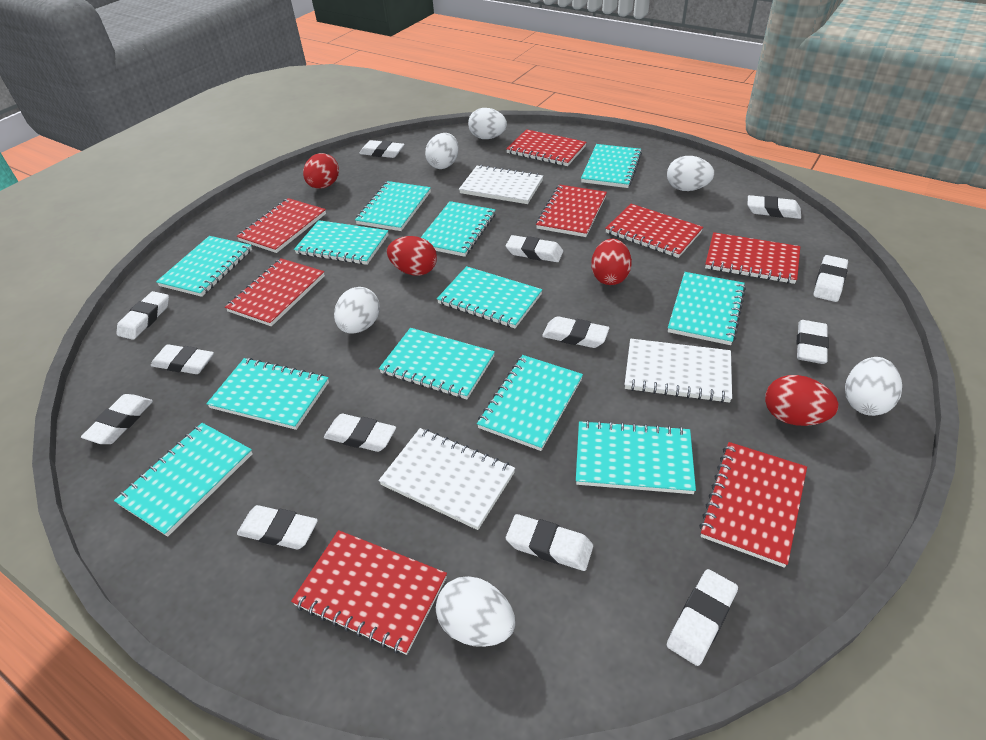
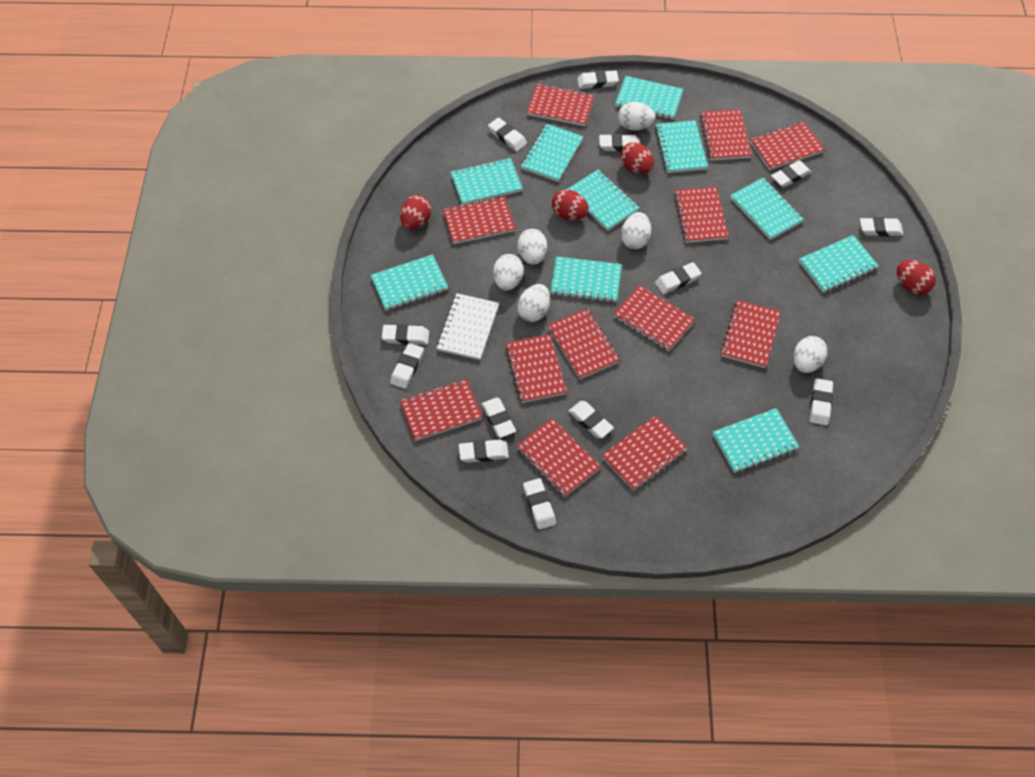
red notebook: [225,258,325,326] [237,198,326,253] [291,530,447,655] [506,129,587,166] [536,185,607,237] [605,204,703,258] [699,442,807,568] [705,232,800,284] = 8 -> [400,379,482,441] [443,196,516,244] [505,334,567,403] [516,418,601,497] [527,84,595,126] [548,308,620,379] [602,415,688,491] [614,285,695,351] [674,186,729,243] [699,109,752,160] [721,300,781,368] [750,121,825,170] = 12
turquoise notebook: [114,423,253,537] [156,236,252,297] [206,358,329,430] [294,220,389,265] [355,181,431,231] [379,328,495,399] [420,201,495,257] [437,266,542,328] [477,355,583,451] [576,420,696,494] [581,144,642,188] [668,272,746,345] = 12 -> [371,254,448,310] [451,158,523,205] [521,124,584,182] [550,256,622,303] [568,169,640,231] [615,76,684,119] [655,120,708,173] [713,408,799,473] [730,178,804,240] [799,235,879,293] = 10
white notebook: [379,428,515,530] [459,165,543,204] [625,339,732,403] = 3 -> [436,293,499,360] = 1

